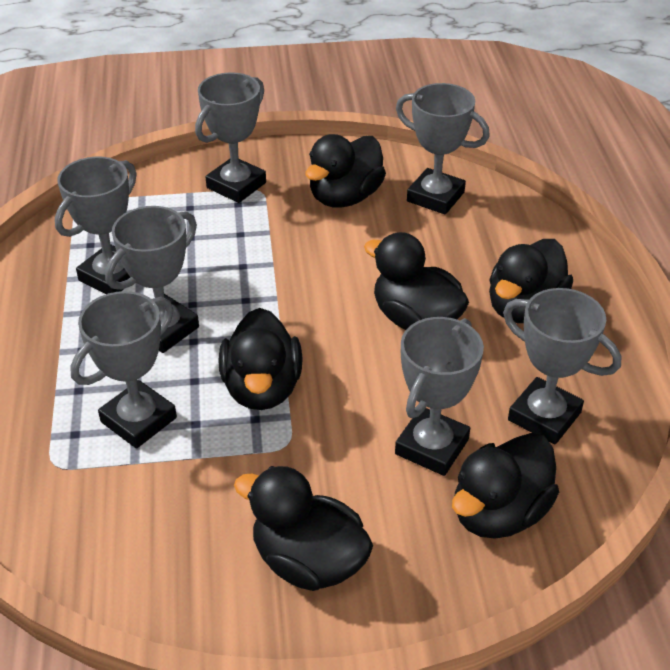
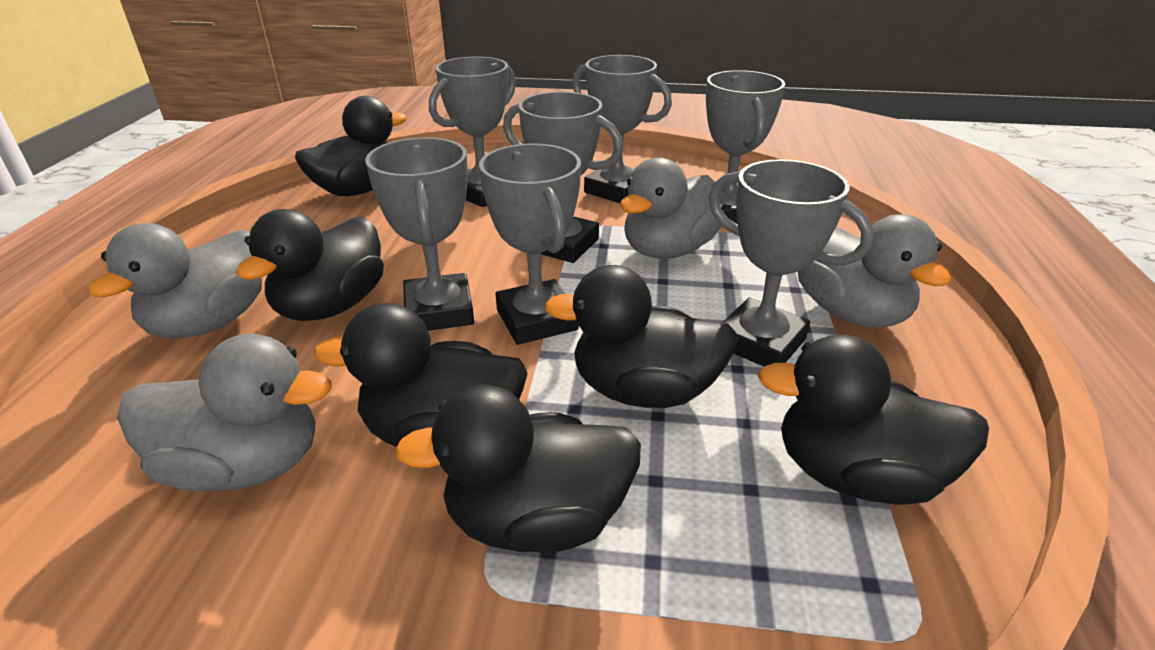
grey duck: none = 0 -> [88,223,262,339] [117,334,332,491] [620,157,721,259] [798,214,951,328] = 4

